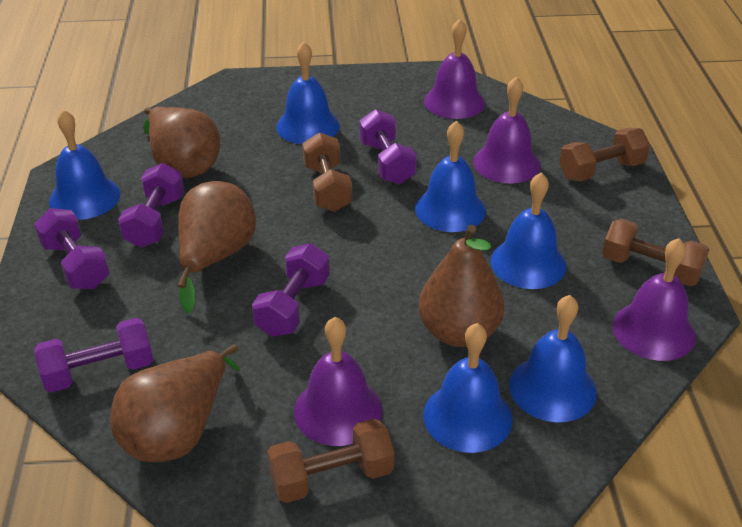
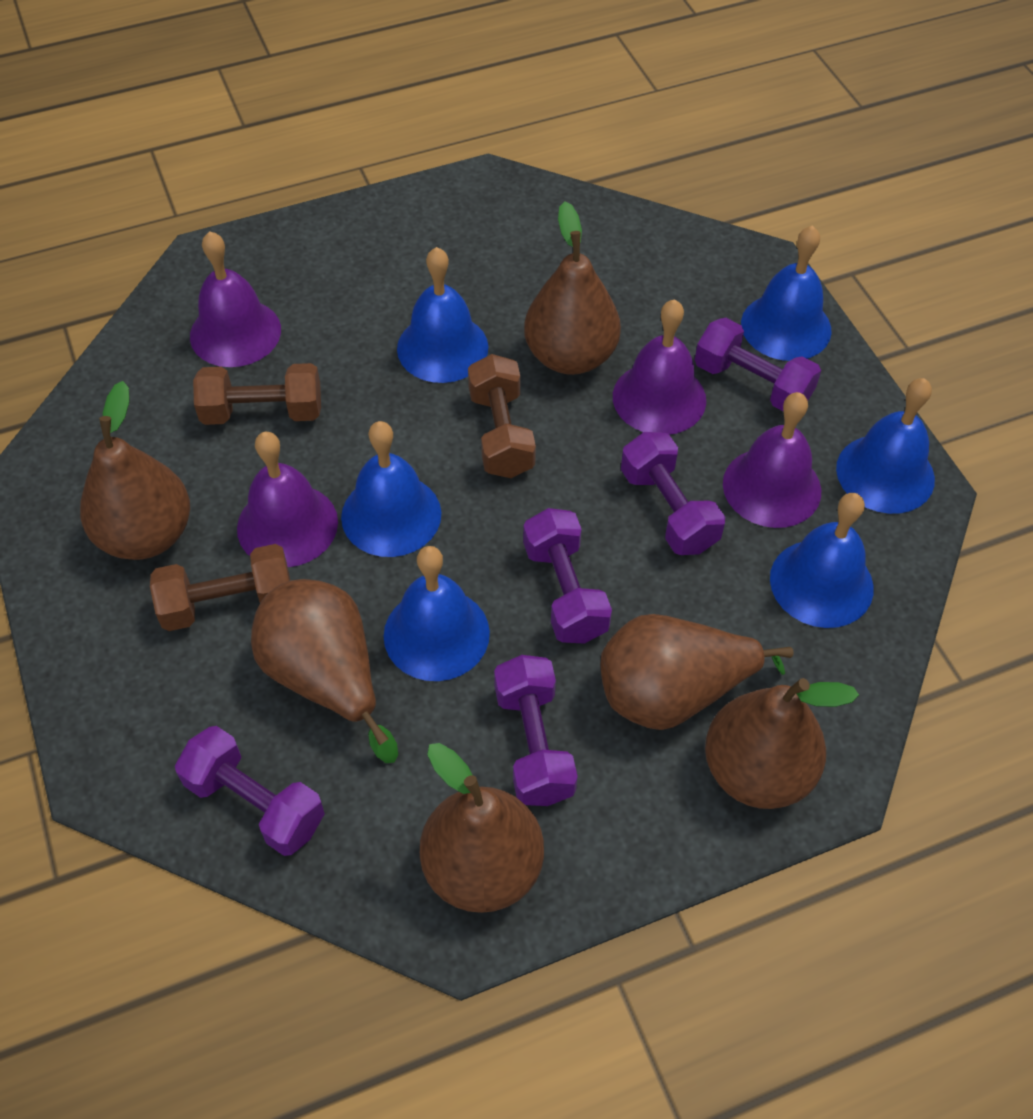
brown dumbbell: [267,419,395,503] [303,132,352,212] [559,128,650,182] [602,219,710,286] = 4 -> [150,544,290,631] [193,363,321,425] [468,354,536,478] = 3
brown pear: [110,344,240,462] [143,106,220,178] [178,181,256,313] [418,225,505,347] = 4 -> [80,381,190,560] [251,579,398,763] [420,743,544,913] [524,201,621,375] [601,614,794,730] [705,678,859,809] = 6

